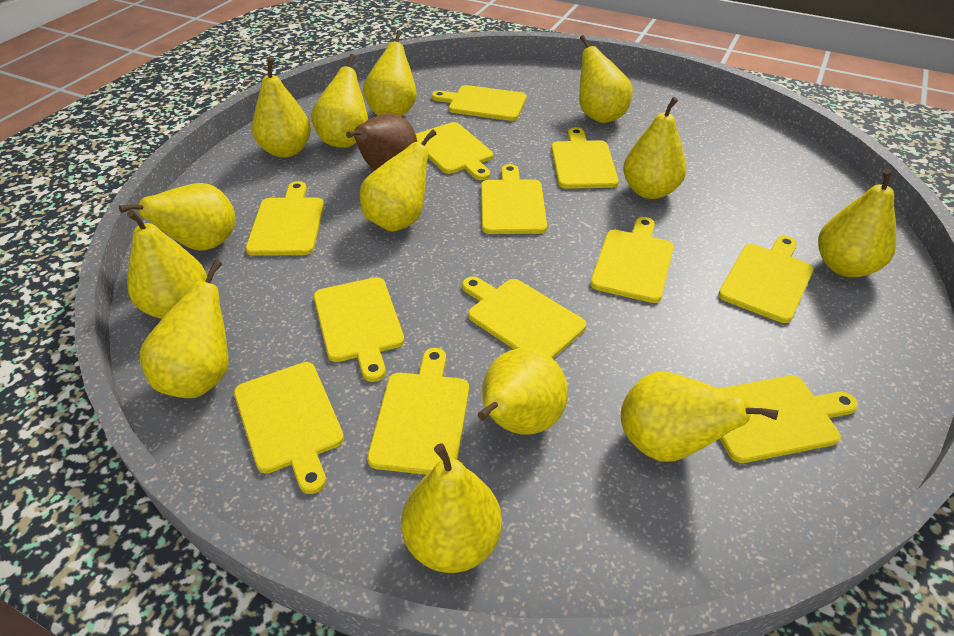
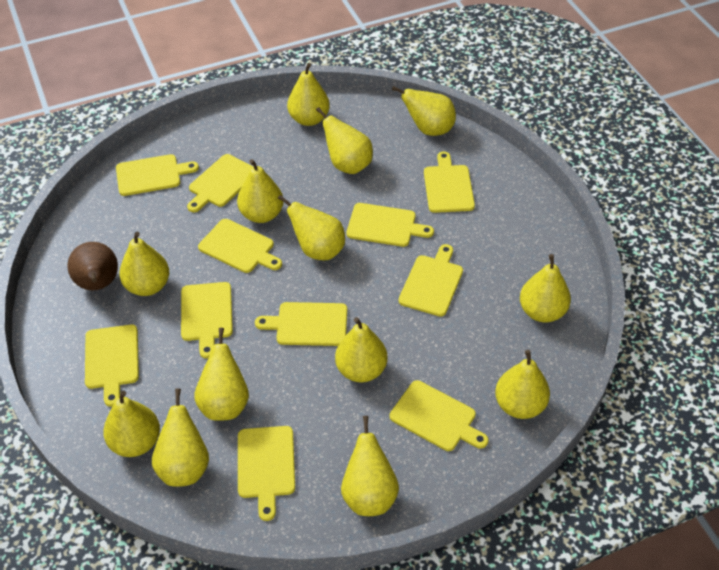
yellow cutting board: [234,362,344,494] [246,181,324,256] [314,277,404,382] [367,348,469,475] [416,122,493,180] [432,85,527,121] [462,276,586,358] [481,164,547,234] [551,127,619,189] [590,217,674,303] [718,236,814,323] [718,376,858,463] = 12 -> [85,325,139,407] [116,154,199,196] [181,282,233,358] [187,154,253,212] [198,219,282,273] [238,426,295,521] [255,302,347,346] [346,203,434,247] [390,380,489,451] [398,244,463,317] [424,151,475,213] = 11

